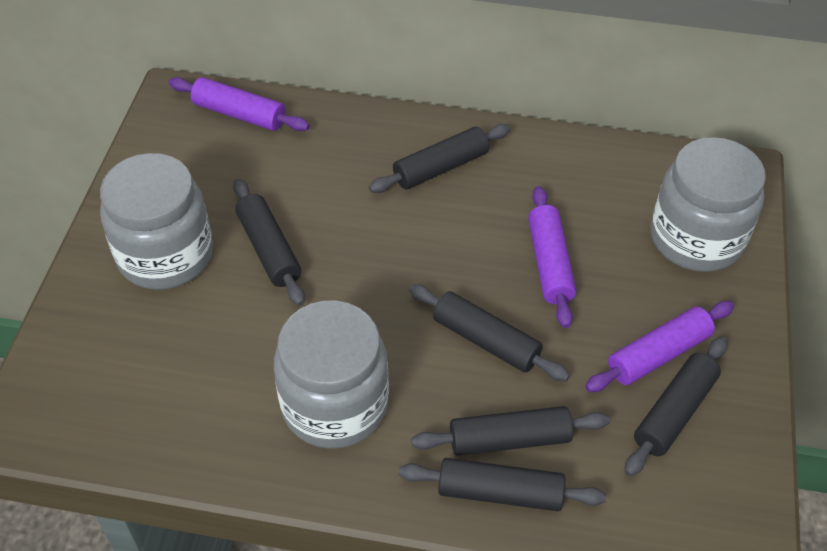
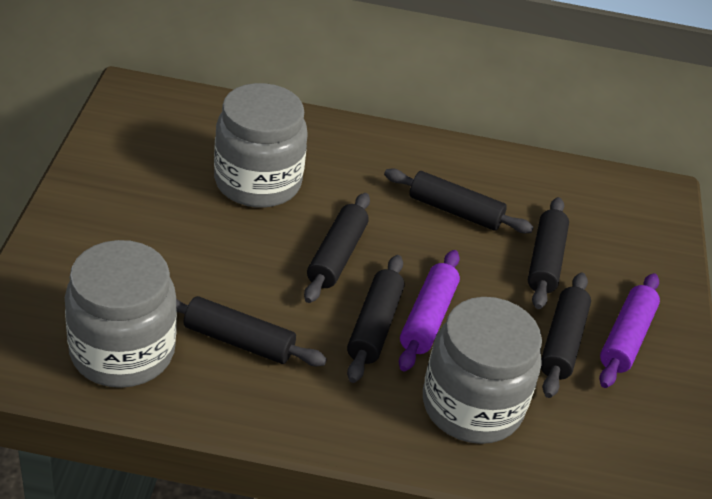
purple rolling pin: [169,77,310,131] [528,186,576,328] [585,301,734,392] = 3 -> [399,250,460,372] [599,273,660,388] = 2

